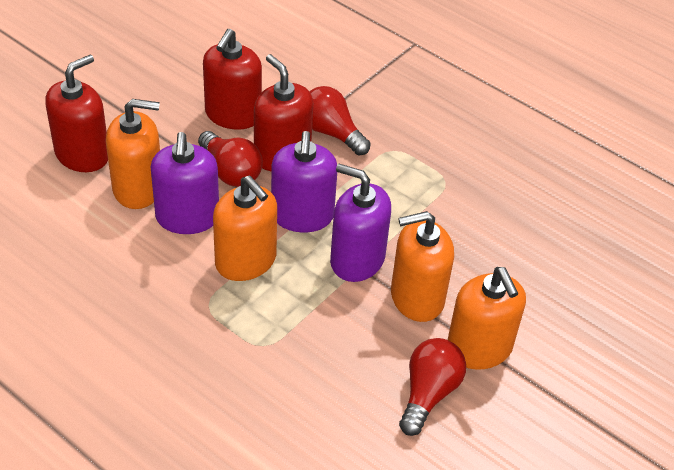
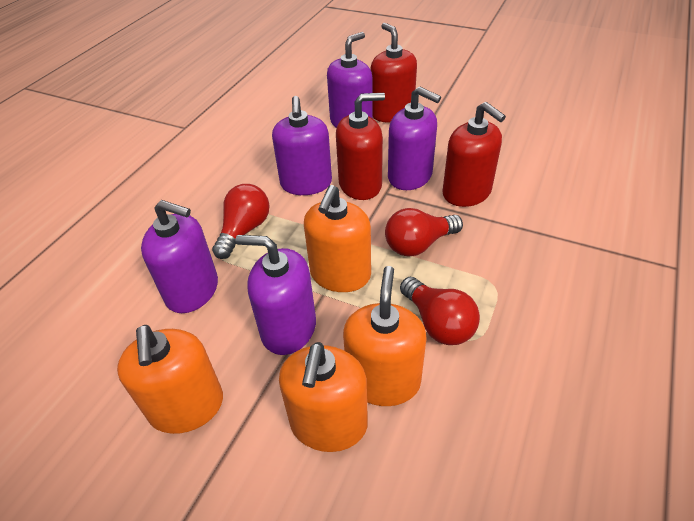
purple soap dispenser: [151,132,219,234] [271,131,337,232] [330,164,391,282] = 3 -> [141,200,218,313] [235,235,316,355] [272,96,332,195] [327,32,373,128] [388,87,441,190] = 5

